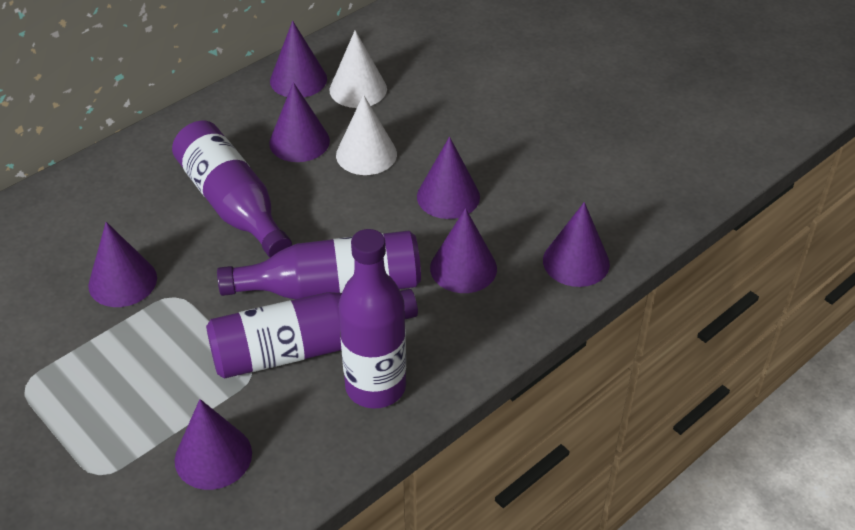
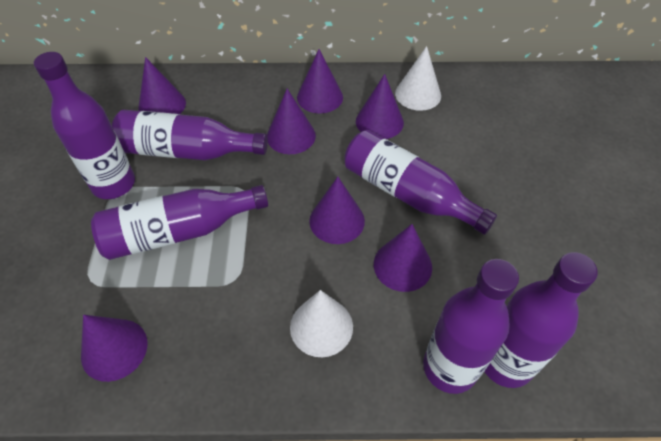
purple bottle: [172,121,292,258] [206,289,418,379] [217,230,421,299] [339,229,406,409] = 4 -> [34,52,135,199] [91,185,268,260] [112,110,268,160] [344,130,497,235] [423,259,519,394] [484,252,598,388] = 6

